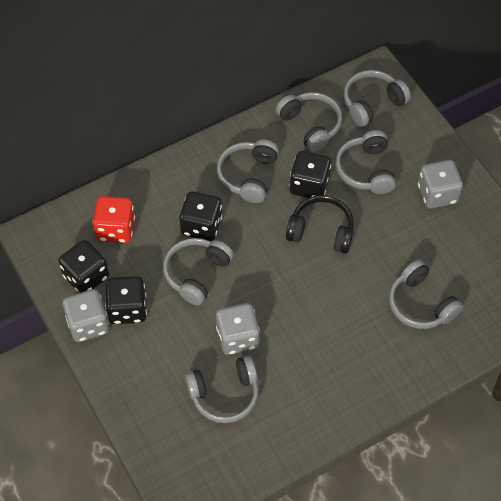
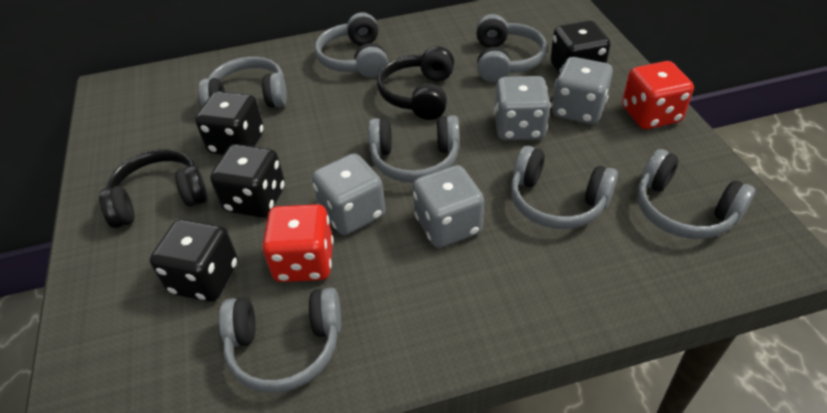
black headphones: [286,195,354,254] = 1 -> [99,149,207,228] [377,46,454,120] = 2
grey dice: [62,289,109,342] [216,303,260,355] [418,160,463,209] = 3 -> [312,153,386,235] [413,165,484,248] [494,76,551,140] [552,57,613,124] = 4
red dice: [93,196,135,243] = 1 -> [262,204,334,282] [622,61,694,129] = 2

